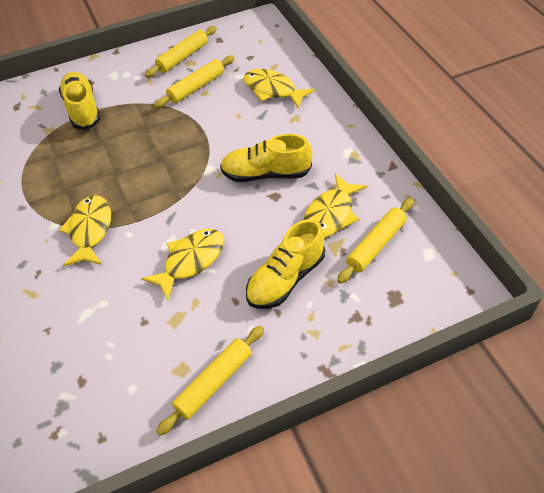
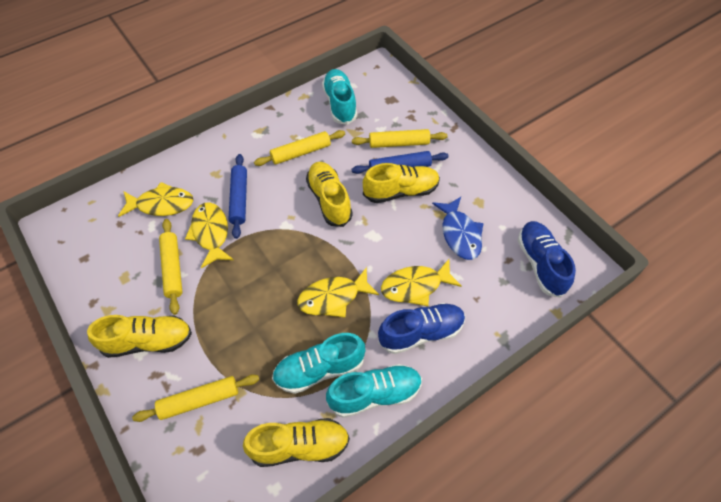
blue fish: none = 0 -> [432,197,483,260] = 1
blue rolling pin: none = 0 -> [228,154,247,239] [352,151,449,174] = 2
blue shoe: none = 0 -> [378,303,465,354] [518,221,576,298] = 2
turquoise shoe: none = 0 -> [272,333,365,394] [322,69,357,125] [326,364,422,418] = 3
yellow shoe: [59,72,101,129] [220,134,312,182] [246,219,325,309] = 3 -> [87,315,192,358] [243,418,350,467] [306,162,353,227] [363,163,440,203] = 4

